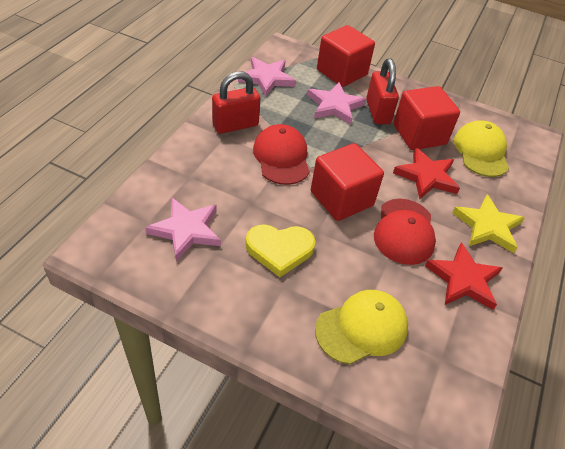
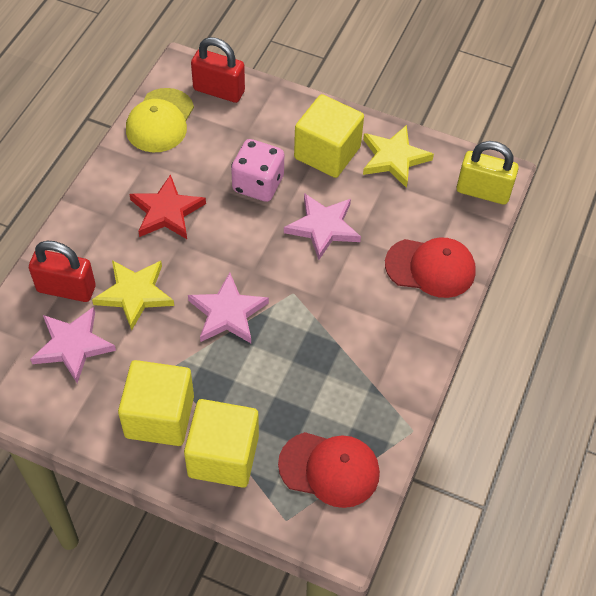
pink dice: none = 0 -> [231,139,284,202] = 1
red cube: [311,143,384,221] [317,25,375,87] [393,86,460,150] = 3 -> none = 0
red star: [393,147,460,199] [425,243,502,310] = 2 -> [130,174,206,239] = 1
yellow cap: [315,290,408,365] [454,120,509,177] = 2 -> [126,88,194,152] = 1
yellow cube: none = 0 -> [118,360,194,446] [184,399,259,488] [294,94,364,178] = 3
yellow heart: [245,224,316,277] = 1 -> none = 0
yellow padlock: none = 0 -> [457,141,519,205] = 1
yellow star: [452,194,525,253] = 1 -> [92,260,174,330] [363,125,434,188] = 2

